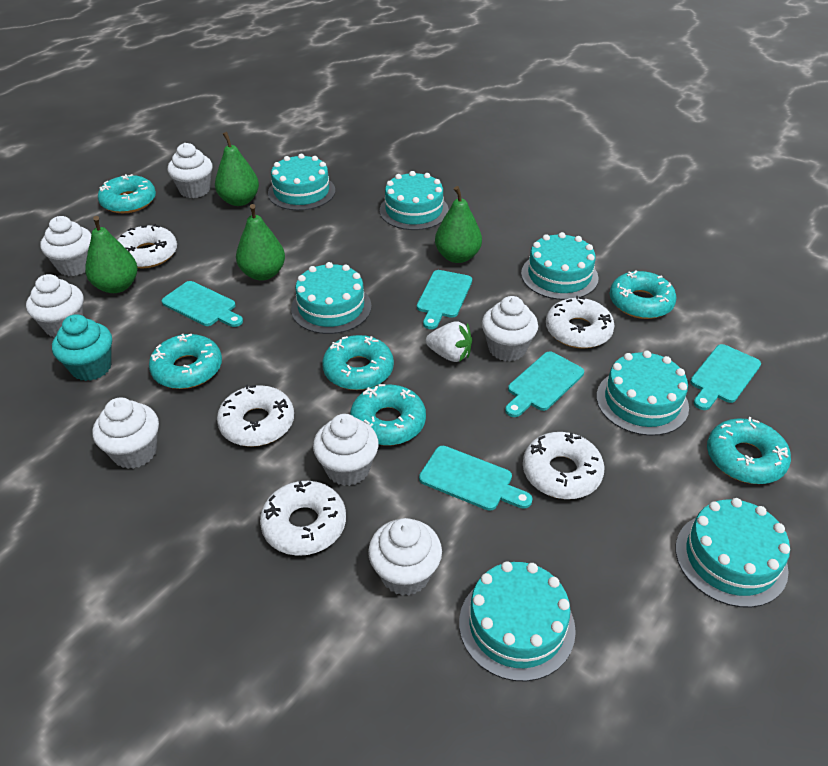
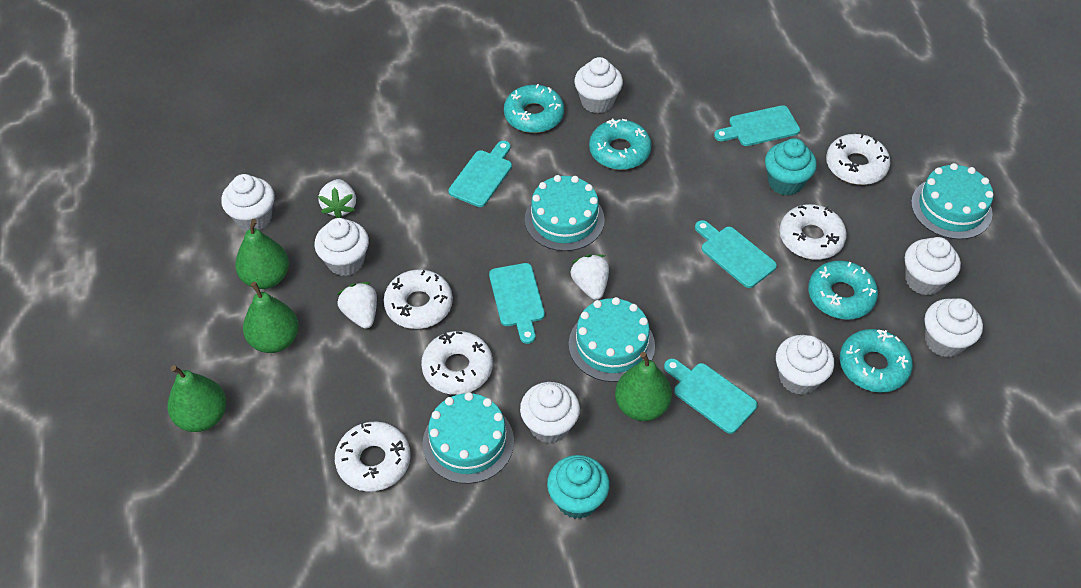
turquoise cake: [268,154,335,211] [291,262,371,334] [380,171,449,230] [459,561,576,681] [521,232,599,300] [596,351,689,436] [676,498,790,608] = 7 -> [423,392,514,484] [525,175,605,251] [569,297,655,382] [911,163,994,239] = 4
turquoise cupcake: [52,314,112,381] = 1 -> [547,455,610,519] [765,138,817,196] = 2
turquoise donut: [98,174,156,213] [149,334,222,389] [322,335,394,390] [350,384,426,446] [610,271,677,319] [707,417,791,484] = 6 -> [504,84,564,133] [589,119,652,170] [808,261,878,320] [840,329,913,393] = 4
white strawberry: [426,321,472,362] = 1 -> [318,179,356,218] [337,282,377,329] [570,254,609,300] = 3

